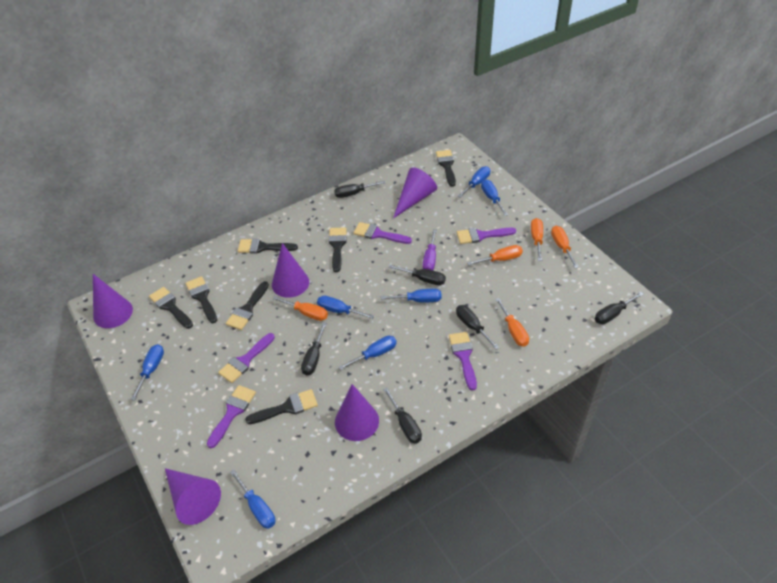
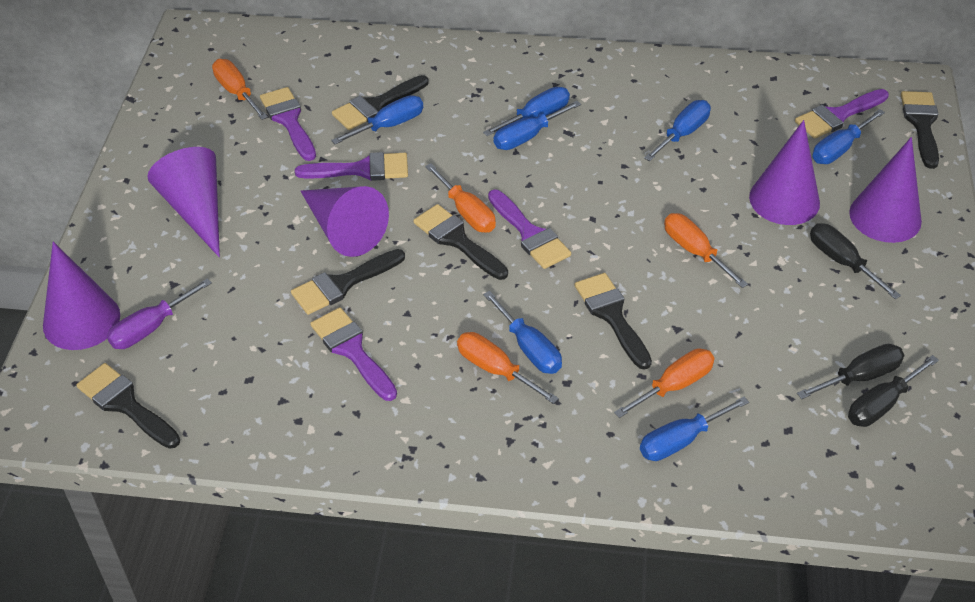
black brush: [149,287,193,329] [186,276,217,323] [226,281,269,330] [238,238,298,254] [245,389,318,424] [329,227,347,272] [436,150,456,187] = 7 -> [76,363,180,449] [291,249,405,315] [332,75,429,130] [413,204,508,280] [575,273,652,370] [901,91,939,169] = 6
black screwdriver: [301,322,327,376] [334,181,386,198] [383,387,422,444] [389,265,446,285] [456,305,500,350] [595,292,644,324] = 6 -> [797,344,904,399] [810,223,901,299] [848,355,939,427] = 3

